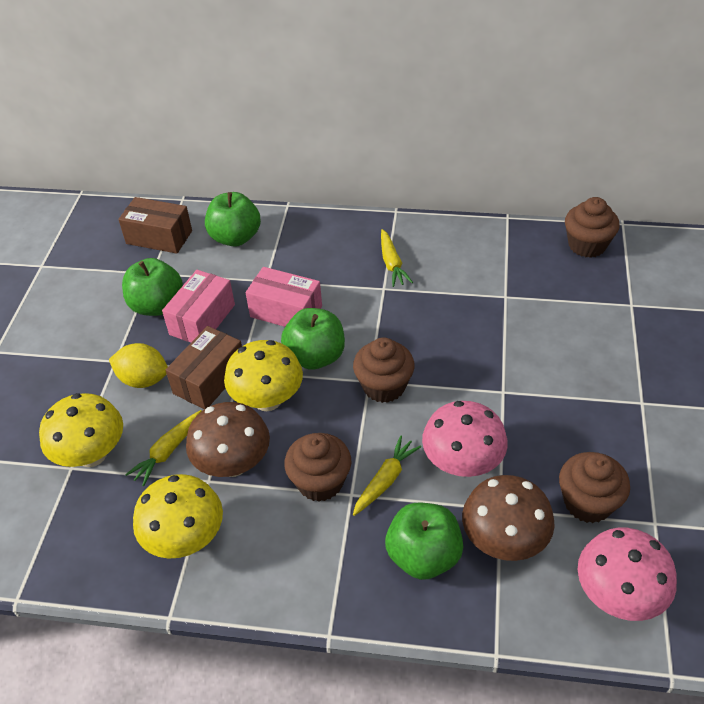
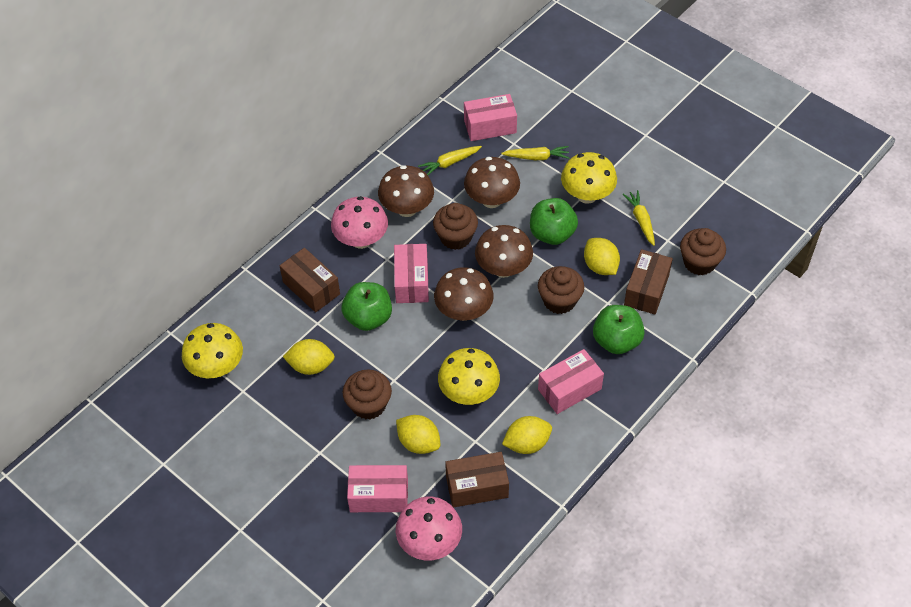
brown box: [118,197,192,254] [166,326,242,409] = 2 -> [280,248,340,312] [445,452,509,508] [624,249,673,314] = 3
brown mushroom: [186,402,270,477] [462,475,555,561] = 2 -> [378,165,434,217] [434,267,494,321] [464,157,520,208] [475,225,533,278] = 4
green apple: [122,258,183,316] [205,192,261,247] [281,308,345,370] [385,503,463,580] = 4 -> [342,282,392,331] [530,198,578,245] [593,305,645,354] = 3
pink box: [162,270,235,342] [246,267,322,327] = 2 -> [347,465,408,512] [394,244,429,303] [464,94,517,141] [538,349,604,414] = 4
yellow lemon: [109,343,168,388] = 1 -> [283,339,335,375] [396,415,440,454] [502,416,552,454] [584,238,620,275] = 4

